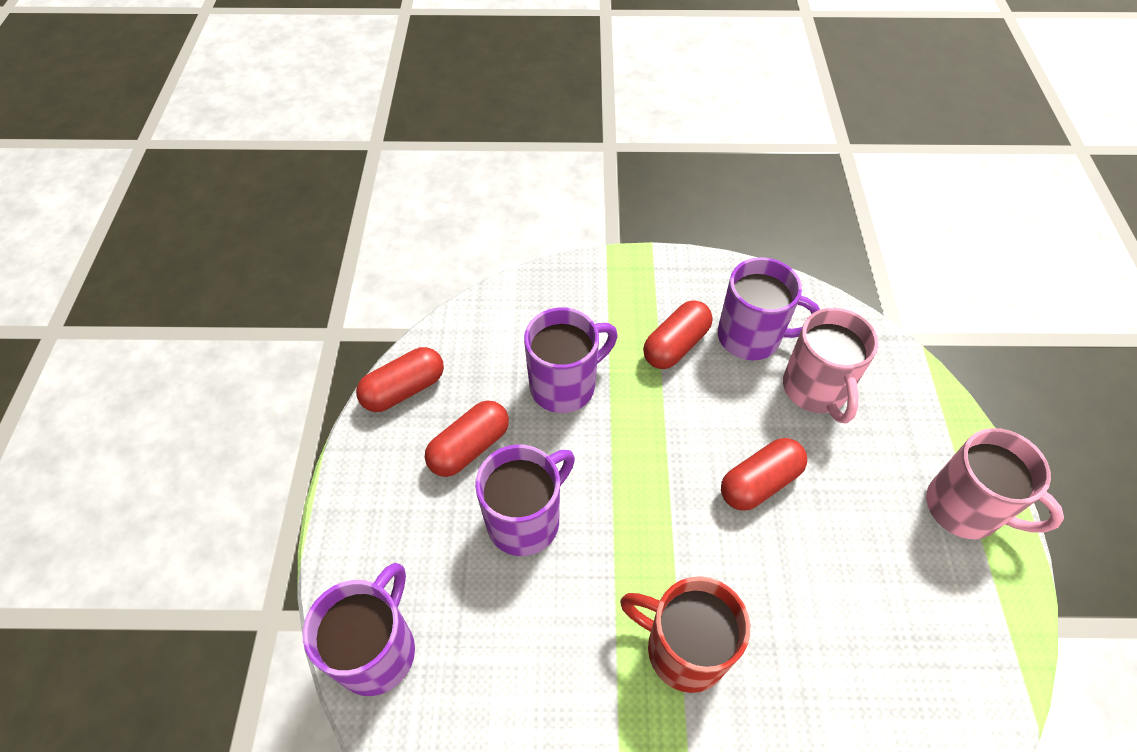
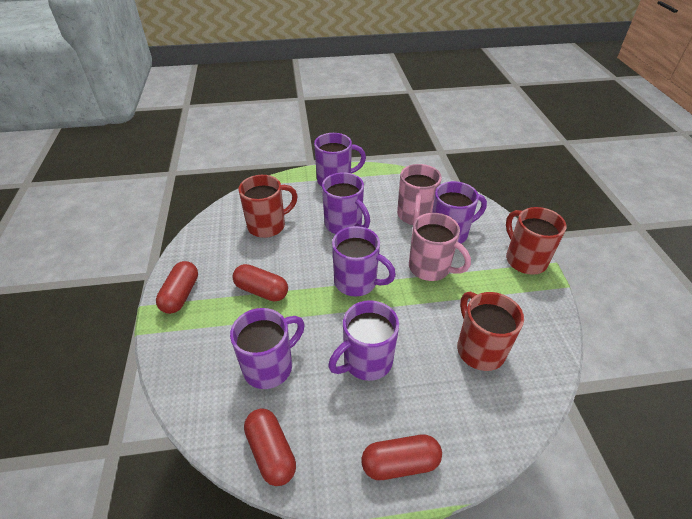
purple mug: [303,563,415,696] [475,444,575,556] [524,308,618,413] [718,257,820,360] = 4 -> [230,308,305,389] [314,133,366,186] [322,172,370,234] [328,300,399,381] [332,226,396,297] [432,181,487,243] = 6
red mug: [620,576,750,693] = 1 -> [239,175,298,238] [457,291,524,371] [506,207,567,275] = 3

